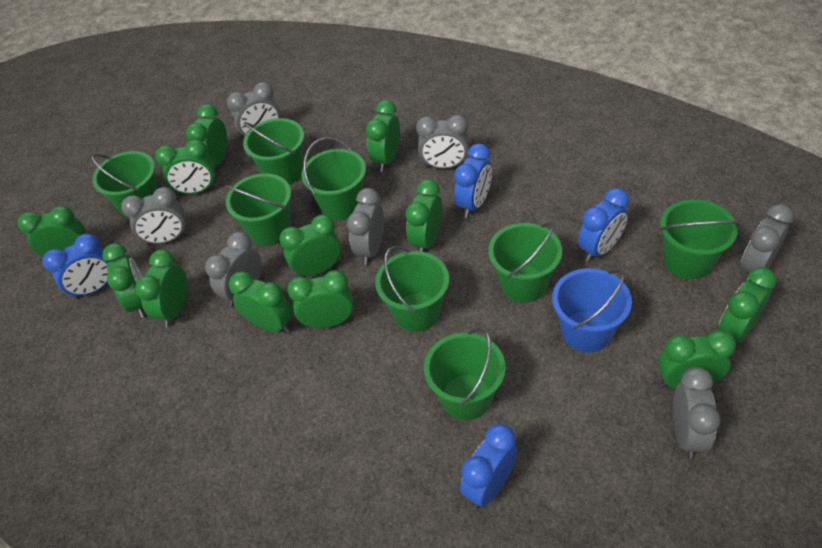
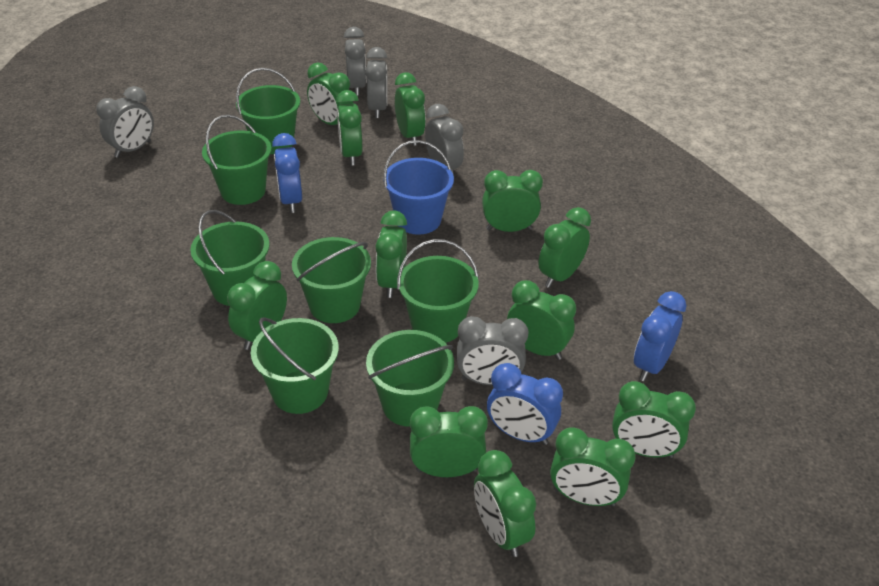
blue clock: [43,234,109,299] [454,143,492,218] [460,424,518,509] [578,188,629,262] = 4 -> [272,133,302,213] [487,363,563,445] [634,291,686,381] = 3
green bucket: [91,151,158,219] [225,173,291,246] [243,118,304,185] [302,137,366,220] [375,246,449,332] [424,328,506,420] [488,222,562,303] [660,199,740,280] = 8 -> [190,210,270,306] [202,115,272,205] [236,68,300,154] [251,317,339,414] [292,237,371,323] [366,330,454,427] [397,239,479,343] = 7
grey clock: [121,187,188,245] [205,232,262,307] [227,82,280,136] [347,188,384,265] [416,115,469,169] [673,367,721,459] [741,204,794,281] = 7 -> [96,86,154,158] [344,27,366,96] [365,47,388,118] [425,104,464,176] [457,316,529,385] = 5

